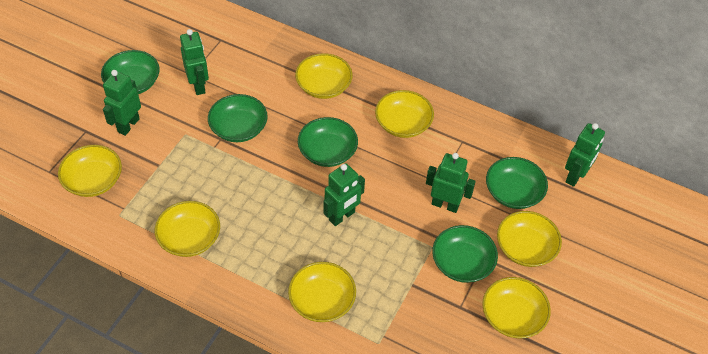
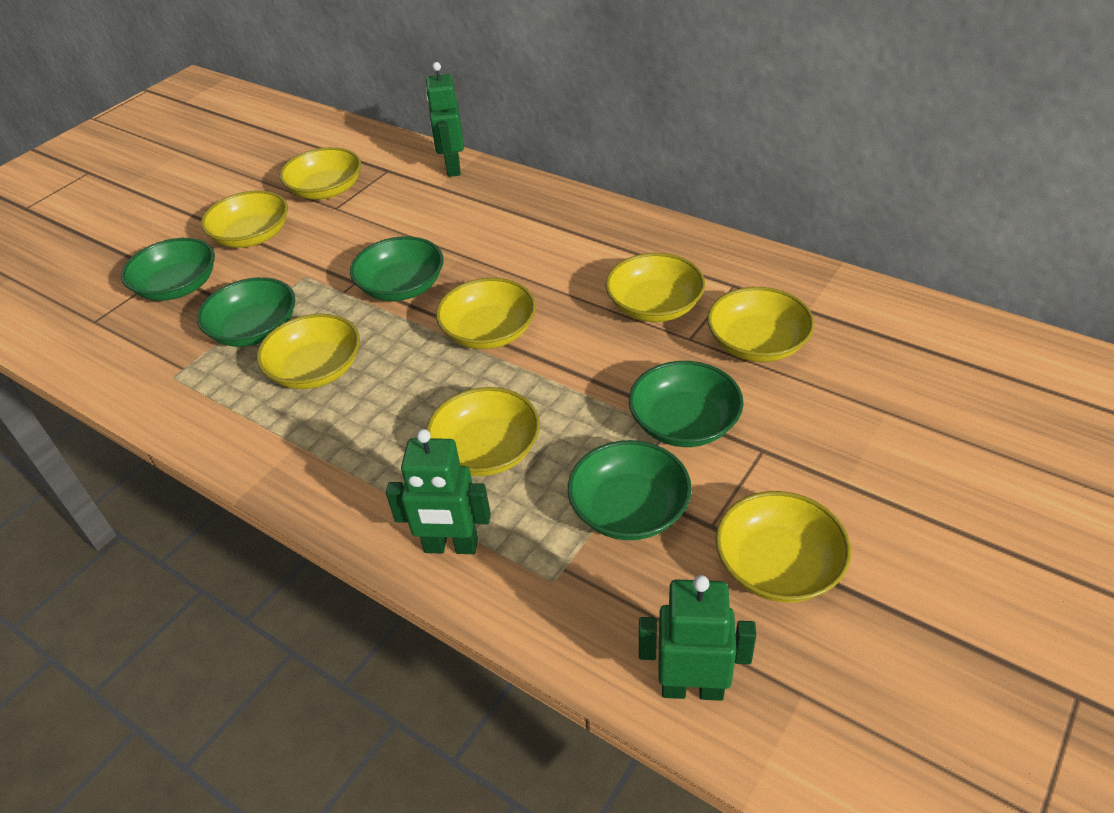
green robot: [103,70,141,136] [180,29,209,95] [324,163,365,226] [426,153,476,213] [565,123,605,187] = 5 -> [386,429,491,554] [425,62,464,177] [639,575,756,701] = 3
yellow bowl: [58,145,122,197] [155,201,220,257] [288,262,356,322] [295,53,353,99] [375,90,434,138] [482,277,551,338] [497,211,562,267] = 7 -> [201,191,288,248] [257,314,360,389] [279,147,361,200] [426,387,540,476] [436,278,536,349] [605,253,705,322] [707,287,814,362] [715,491,851,602] = 8

